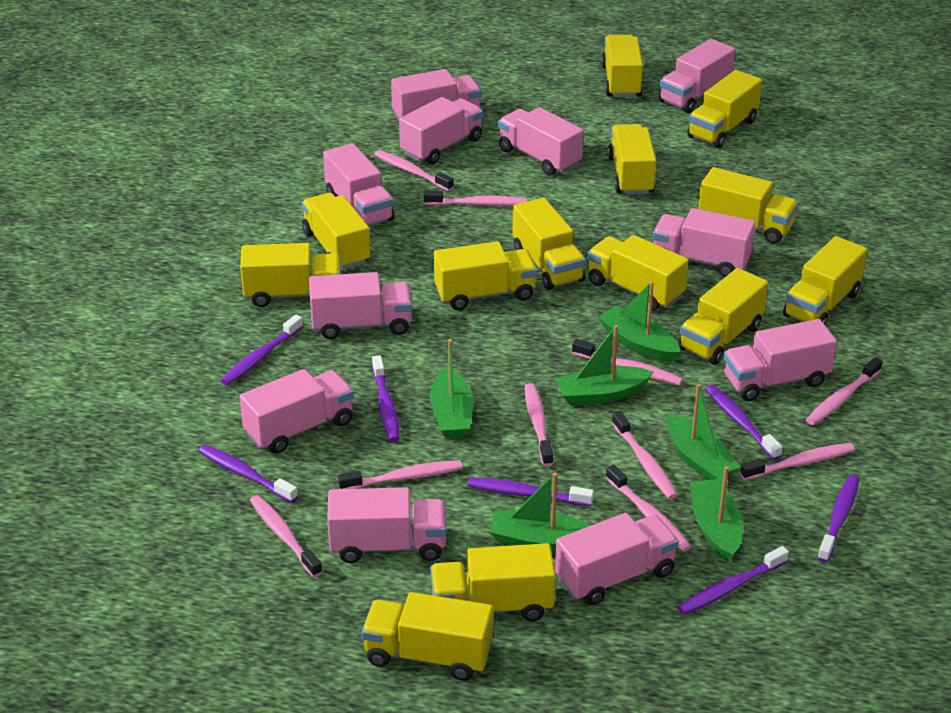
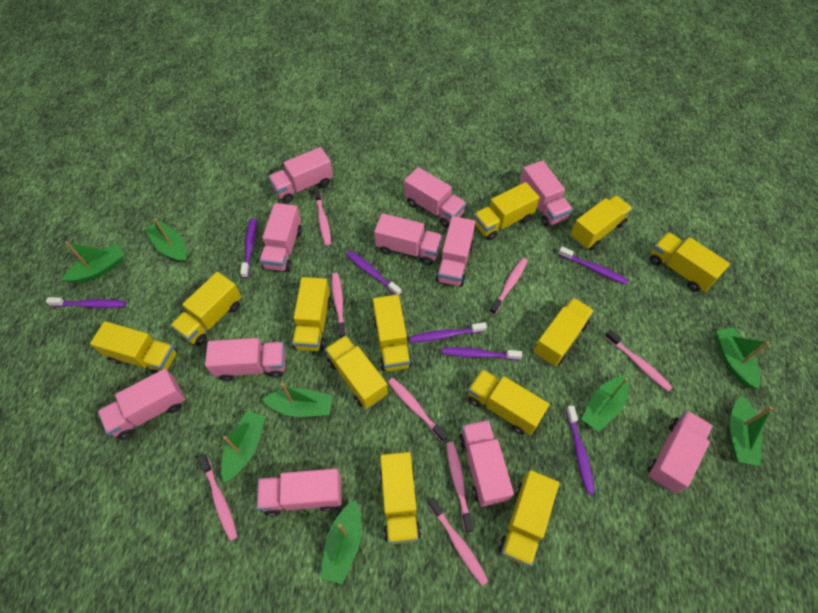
green boat: [430,339,473,439] [490,473,591,553] [555,325,653,406] [598,281,680,363] [666,384,740,480] [690,466,743,562] = 6 -> [62,241,124,283] [145,219,187,263] [221,411,265,482] [262,383,333,417] [320,500,362,584] [581,376,629,432] [716,327,769,389] [729,395,773,466] = 8
pink toothbrush: [250,495,322,577] [338,460,462,489] [374,150,454,191] [424,191,527,206] [525,383,553,466] [572,339,683,386] [605,465,692,552] [612,411,678,499] [740,443,855,480] [806,357,883,425] = 10 -> [198,454,237,541] [314,187,331,246] [332,273,346,338] [388,377,448,442] [428,498,488,586] [446,442,474,532] [490,258,528,315] [605,330,672,391] = 8
yellow truck: [240,243,341,307] [302,193,370,270] [362,592,493,681] [430,543,555,621] [434,241,537,310] [513,198,586,290] [588,235,688,311] [601,35,643,98] [607,124,656,195] [679,268,768,365] [687,70,762,148] [698,167,798,244] [783,236,868,326] = 13 -> [90,321,177,374] [170,272,242,346] [292,277,332,351] [325,335,388,409] [373,294,412,371] [379,452,421,544] [468,369,549,435] [474,182,540,240] [498,470,559,567] [533,297,594,366] [571,195,633,250] [650,232,730,292] = 12

